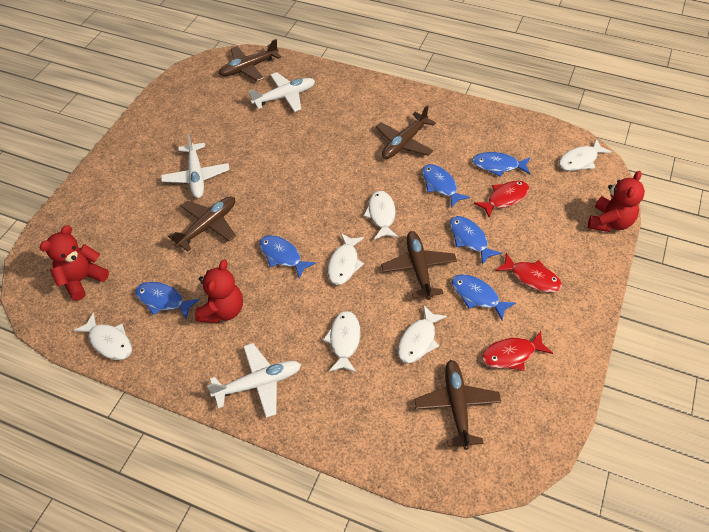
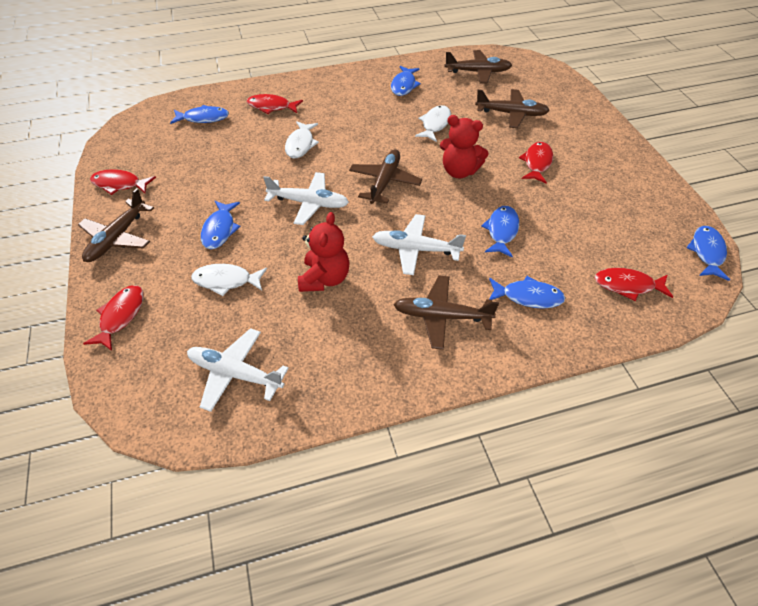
red fish: [474,181,529,218] [482,331,553,371] [495,253,562,292] = 3 -> [83,285,143,351] [90,169,156,195] [247,94,303,114] [519,142,553,183] [595,268,673,301] = 5
red teddy bear: [40,225,109,301] [195,260,243,323] [588,171,645,232] = 3 -> [298,212,350,292] [440,115,489,178] = 2
white fish: [73,312,132,360] [323,311,361,373] [328,233,364,285] [363,191,398,240] [398,305,447,363] [559,139,612,171] = 6 -> [191,264,267,296] [285,121,319,158] [415,105,451,142] = 3

